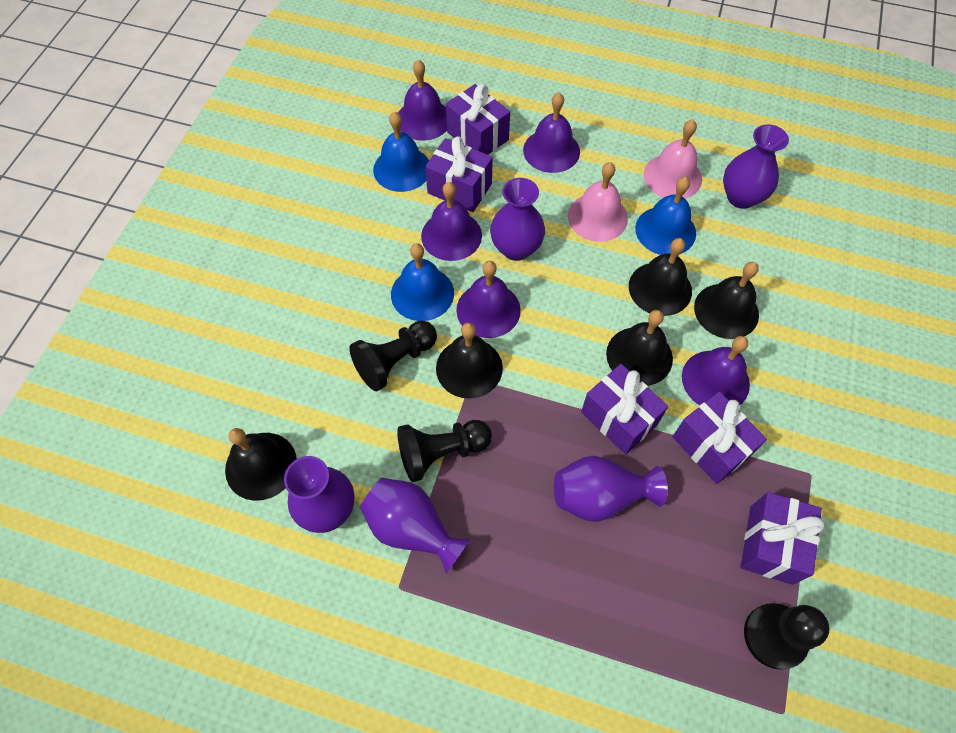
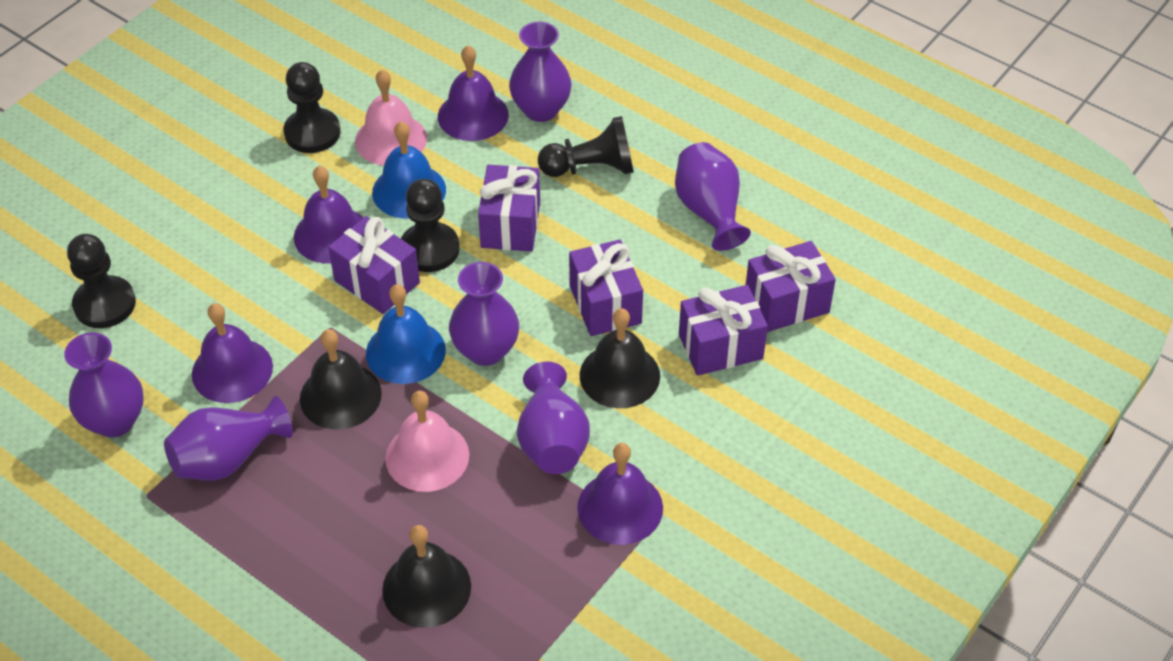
black bell: [225,428,297,501] [436,323,503,399] [606,310,673,386] [629,238,692,316] [694,262,759,339] = 5 -> [300,329,382,430] [382,525,471,628] [580,308,660,408] = 3
black pawn: [349,321,437,391] [397,420,492,482] [744,603,830,670] = 3 -> [67,234,136,328] [283,62,340,153] [401,179,460,272] [538,116,634,177] = 4
blue bell: [373,111,429,192] [391,243,454,321] [635,177,696,255] = 3 -> [366,284,446,384] [372,121,446,219] = 2
purple bell: [398,60,447,141] [421,182,482,261] [456,261,521,338] [523,92,580,173] [682,336,750,406] = 5 -> [192,303,273,403] [294,166,363,263] [438,45,509,141] [577,443,663,545] = 4
purple vase: [284,456,354,533] [360,478,470,573] [490,178,545,261] [554,455,668,522] [723,124,789,209] = 5 -> [64,333,144,437] [164,396,293,481] [449,262,519,366] [509,22,572,122] [517,361,590,474] [675,142,751,251] = 6

